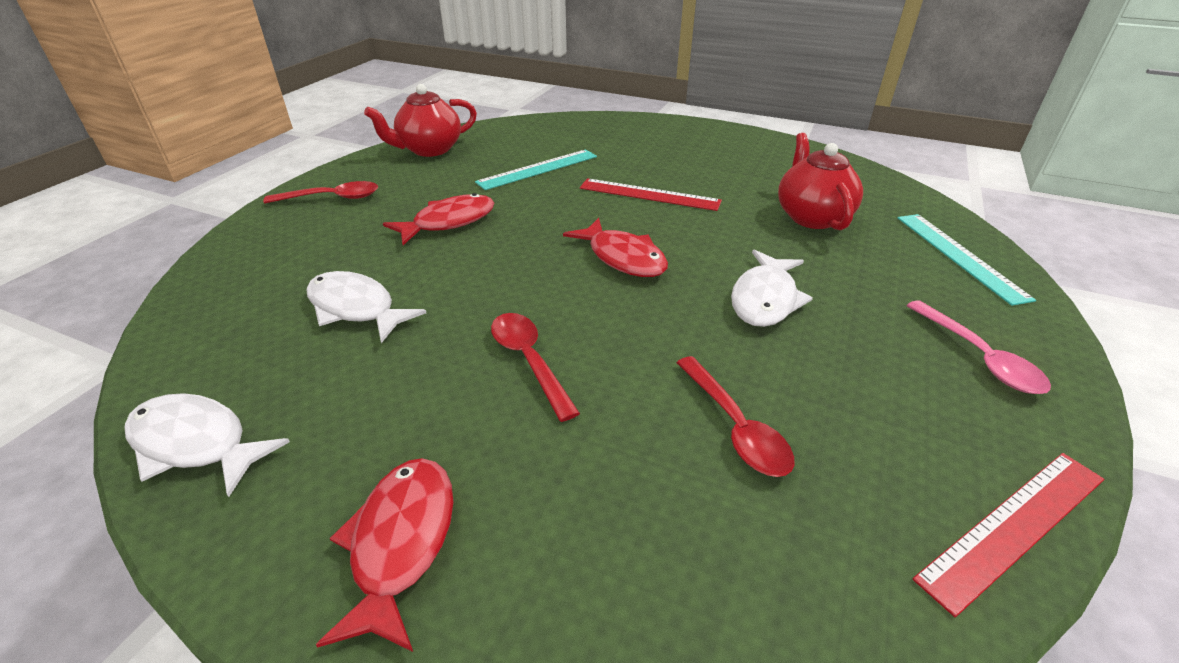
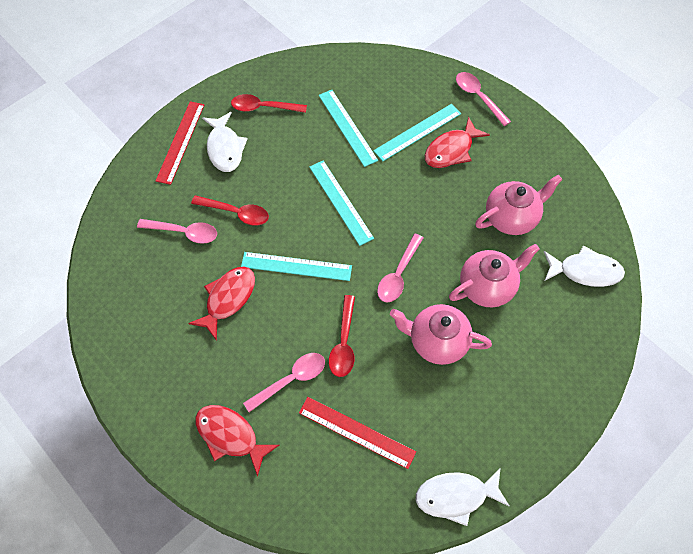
pink spoon: [906,300,1051,394] = 1 -> [137,219,217,244] [243,353,325,412] [377,234,423,302] [456,72,511,126] = 4
pink teapot: none = 0 -> [390,304,492,365] [449,244,539,307] [475,175,562,235] = 3
red teapot: [364,84,477,157] [778,133,863,230] = 2 -> none = 0
turquoise ruler: [475,149,597,190] [898,214,1036,306] = 2 -> [241,252,352,281] [309,160,374,246] [319,90,378,167] [373,104,461,161] = 4

